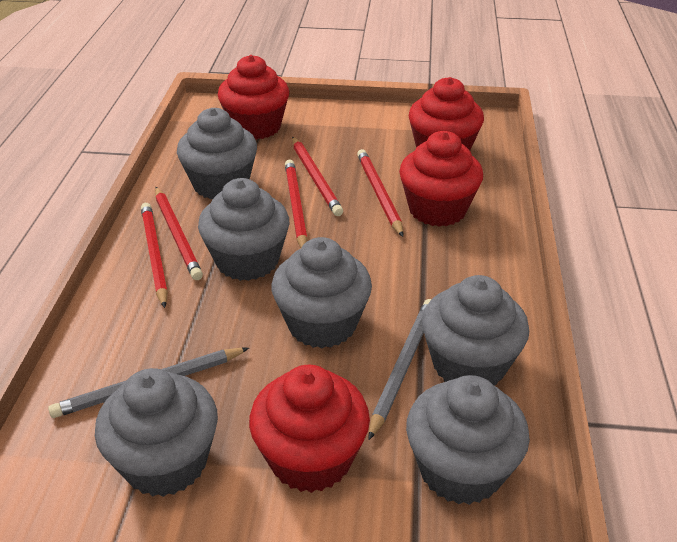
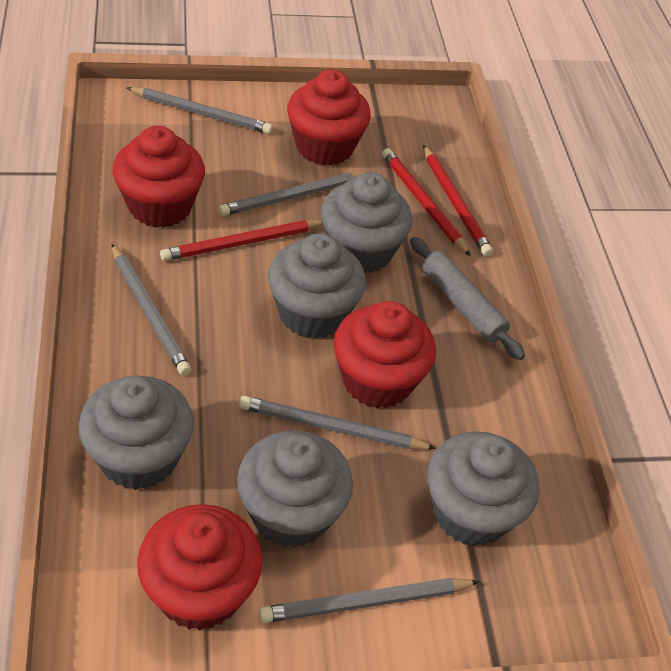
grey cupcake: [95,368,218,497] [177,108,257,199] [198,178,289,281] [272,237,372,348] [406,375,530,505] [422,275,529,385] = 6 -> [78,376,194,490] [237,430,353,548] [268,234,366,339] [321,172,412,274] [427,431,539,546] = 5
grey pencil: [48,348,249,418] [369,299,431,440] = 2 -> [112,244,191,376] [126,87,273,134] [219,172,367,216] [239,396,436,450] [259,578,480,623] = 5
grey rolling pin: none = 0 -> [410,237,525,360] = 1
red pencil: [141,203,168,308] [155,187,203,280] [285,159,307,248] [292,137,343,216] [357,149,403,237] = 5 -> [160,220,323,261] [382,148,471,257] [423,145,493,256] = 3

